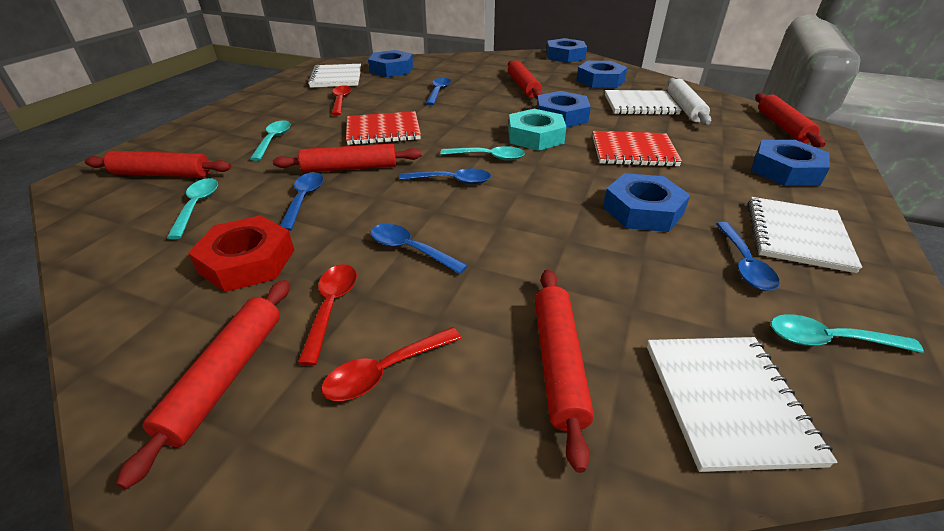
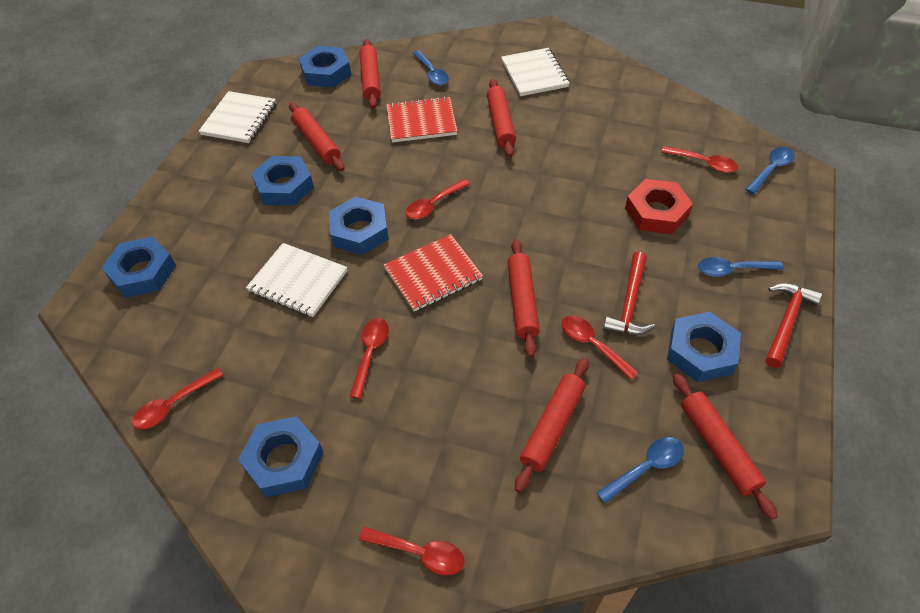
blue spoon: [280,172,324,231] [370,224,468,274] [399,169,491,184] [425,78,451,105] [716,222,780,291] = 5 -> [413,50,449,86] [596,437,684,503] [698,257,784,277] [745,147,795,194] = 4
red hammer: none = 0 -> [603,252,655,335] [766,283,822,368] = 2
red spoon: [298,264,357,366] [321,327,462,401] [332,85,352,116] = 3 -> [132,368,224,430] [349,318,389,399] [359,527,464,575] [405,179,470,219] [561,316,639,380] [661,146,738,173] = 6
turquoise nut: [508,109,567,151] = 1 -> none = 0
turquoise spoon: [167,178,218,239] [250,120,291,161] [440,146,525,161] [770,314,924,353] = 4 -> none = 0
white notebook: [308,64,361,88] [605,90,681,115] [647,337,837,472] [748,197,862,273] = 4 -> [199,91,276,143] [246,243,347,317] [501,48,570,96] = 3
white rolling pin: [667,78,711,125] = 1 -> none = 0

